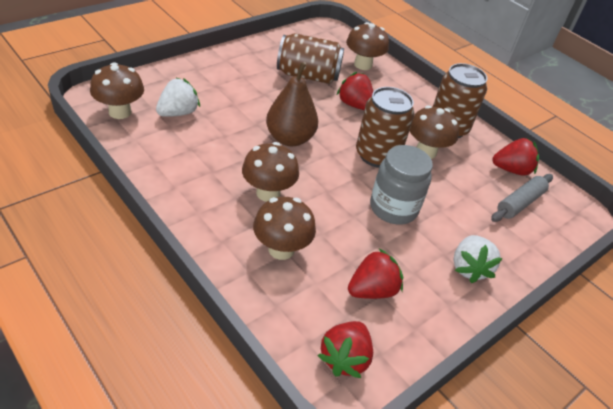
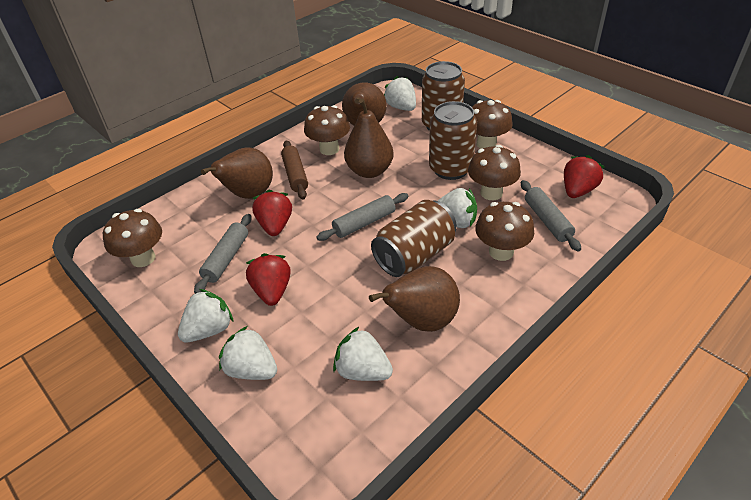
brown pear: [266,62,318,146] = 1 -> [201,147,273,199] [342,82,387,126] [344,99,394,178] [369,266,460,332] = 4
brown rolling pin: none = 0 -> [281,141,308,199] = 1
grey jar: [370,145,433,225] = 1 -> none = 0
grey rolling pin: [491,174,553,222] = 1 -> [194,214,252,294] [316,193,409,241] [521,180,581,251] = 3
red strawberry: [318,321,373,378] [337,72,373,110] [348,248,403,299] [492,138,539,176] = 4 -> [246,253,291,306] [252,190,292,236] [564,155,604,198] = 3
white strawberry: [156,77,200,117] [453,235,503,283] = 2 -> [178,289,234,342] [219,326,277,380] [333,326,393,381] [384,76,416,111] [438,188,477,228] = 5

